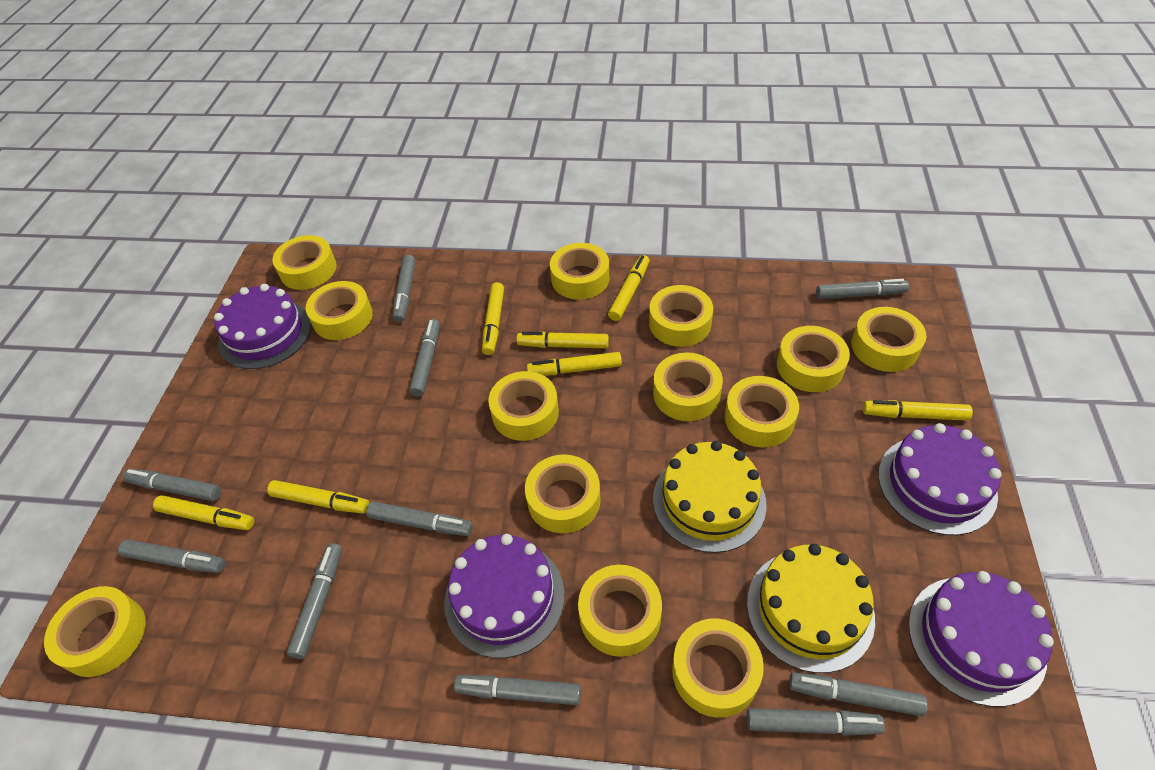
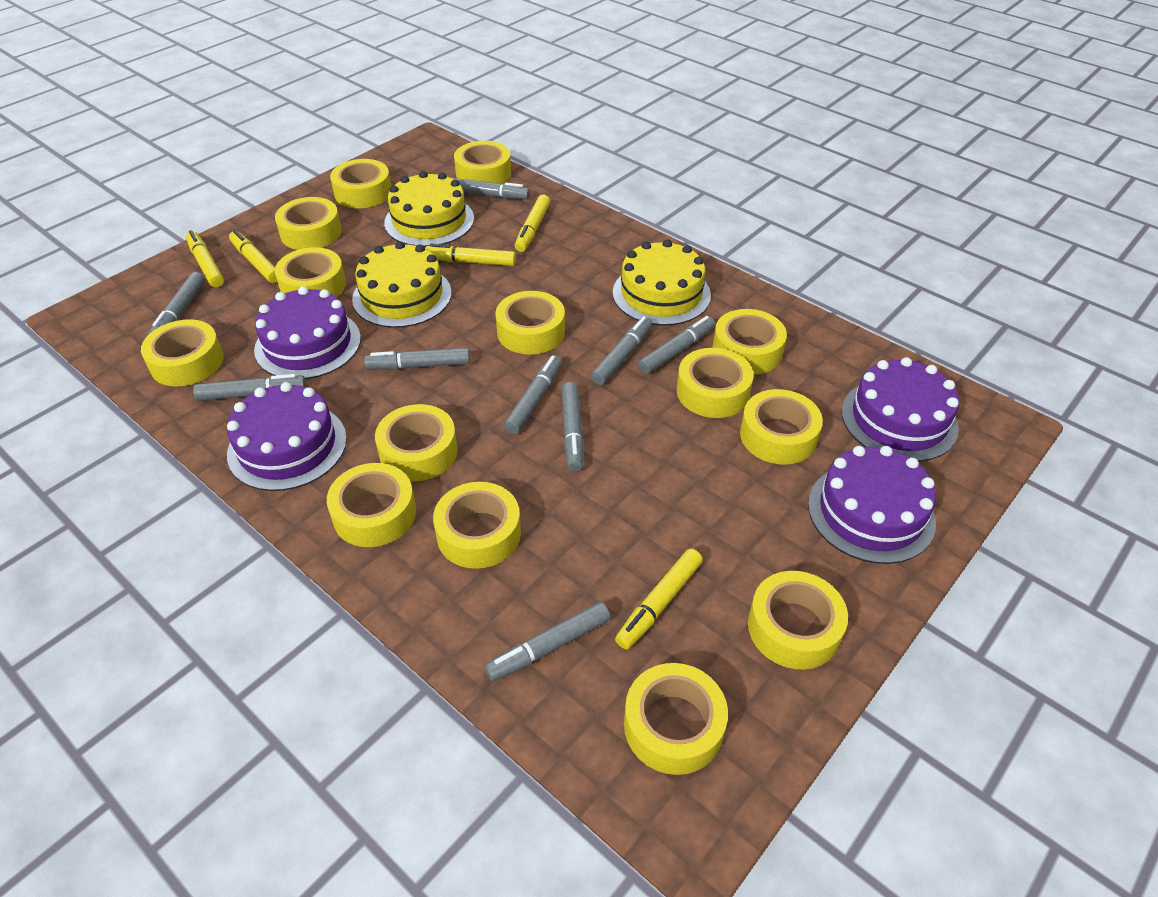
grey marker: [118,540,225,573] [123,469,221,501] [287,543,342,659] [366,501,473,536] [393,255,416,323] [409,319,440,397] [454,675,581,705] [747,708,885,736] [789,672,928,716] [816,279,909,299] = 10 -> [148,272,205,335] [193,374,306,401] [364,348,470,370] [452,178,530,199] [485,602,610,681] [504,355,562,434] [561,382,584,471] [591,316,652,385] [638,316,715,374] = 9
yellow cake: [653,441,767,553] [747,544,875,673] = 2 -> [352,241,452,328] [384,171,474,247] [613,240,711,326] = 3
yellow marker: [153,495,254,530] [267,480,369,514] [482,282,504,355] [516,332,609,348] [527,352,622,376] [608,255,649,321] [863,400,973,421] = 7 -> [186,230,224,288] [229,230,277,283] [425,244,516,266] [515,195,550,252] [615,549,703,650] = 5
yellow tape: [44,586,146,677] [272,235,337,290] [306,281,373,340] [489,371,559,441] [525,454,601,533] [550,243,610,300] [578,565,662,657] [649,285,713,347] [653,352,723,421] [672,618,764,718] [725,376,799,447] [777,326,850,392] [851,307,926,372] = 13 -> [141,319,224,387] [275,197,342,250] [275,247,346,297] [327,463,416,547] [330,159,391,208] [375,404,458,481] [433,482,521,569] [454,141,511,184] [495,291,565,355] [624,663,728,775] [677,348,753,418] [713,309,787,375] [740,389,823,465] [748,571,848,669] = 14

